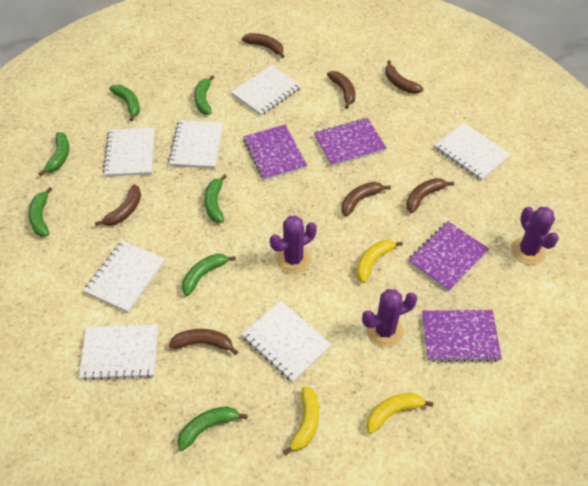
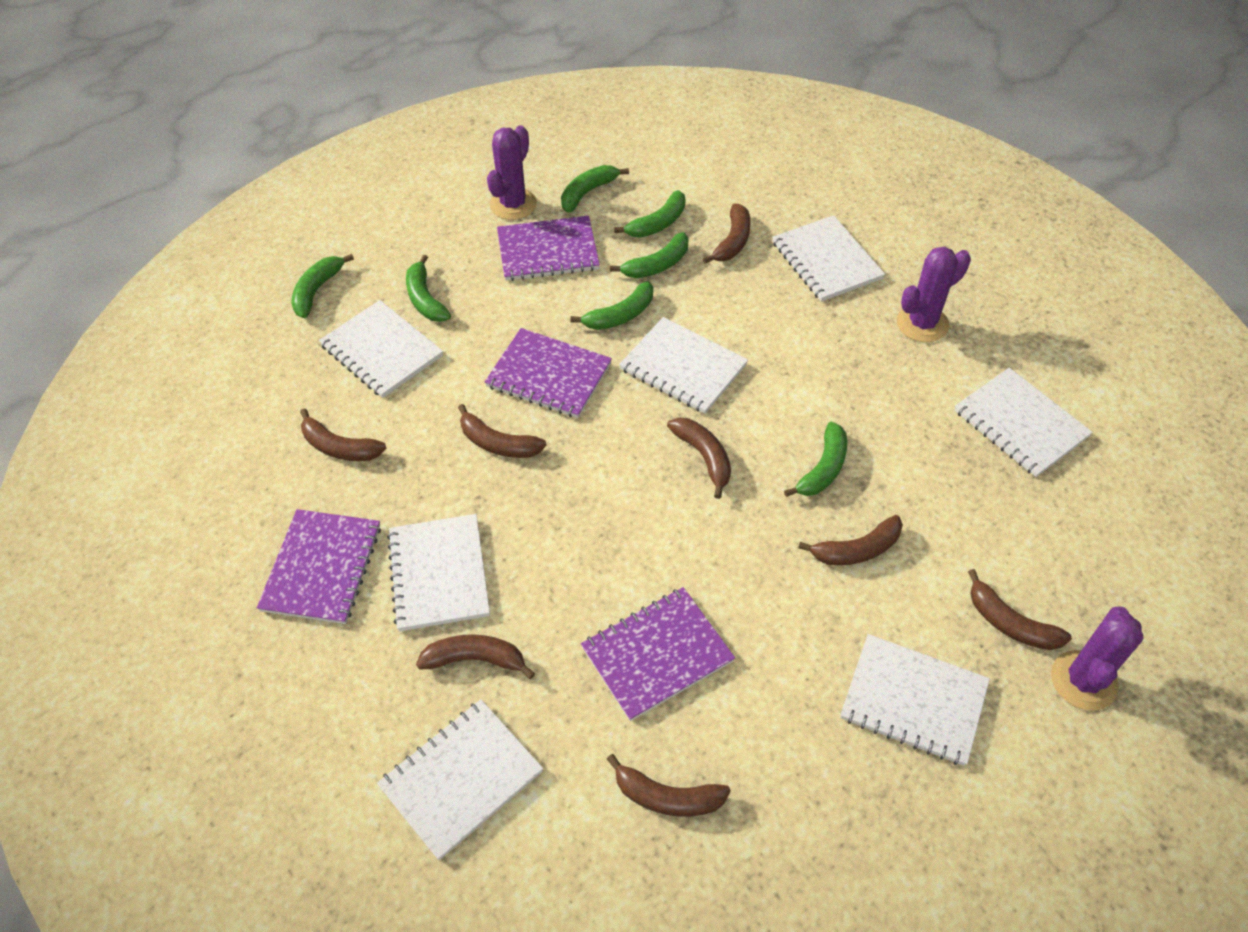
brown banana: [95,184,141,226] [169,329,238,355] [242,33,285,58] [327,71,355,109] [341,182,391,216] [385,60,423,94] [406,178,454,213] = 7 -> [300,408,386,461] [416,634,535,679] [458,404,547,458] [607,754,731,817] [667,418,731,499] [703,203,751,264] [798,515,903,565] [968,569,1072,650] = 8
yellow banana: [283,386,319,456] [356,240,403,283] [366,393,433,434] = 3 -> none = 0

